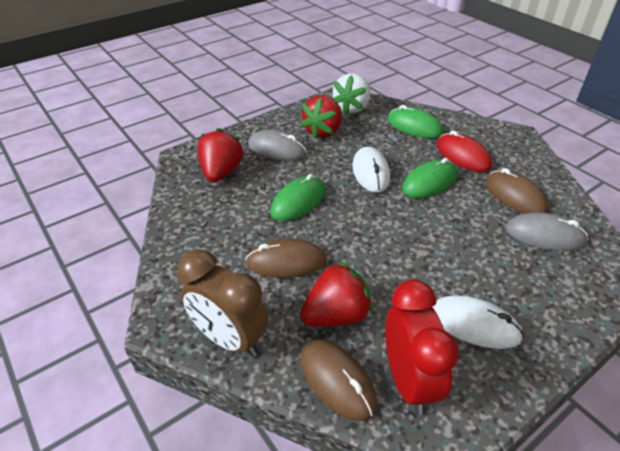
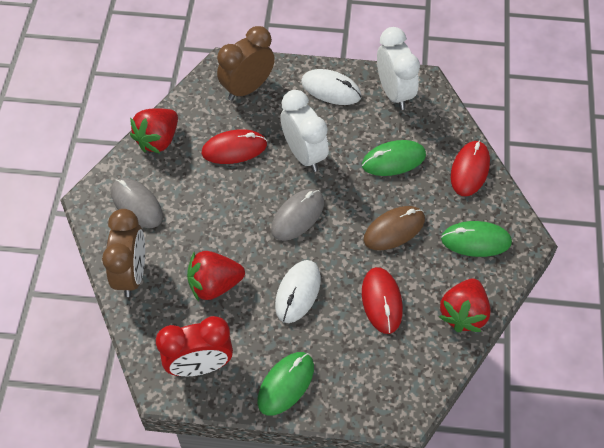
brown clock: [178,250,268,356] = 1 -> [102,209,145,297] [217,26,275,101] = 2
brown mouse: [245,238,327,278] [300,340,377,421] [486,168,548,214] = 3 -> [364,206,425,250] = 1
red mouse: [437,131,492,172] = 1 -> [202,129,267,164] [362,267,403,334] [451,140,490,196] = 3
white clock: none = 0 -> [280,90,329,172] [377,27,420,110] = 2
white strawberry: [332,73,371,114] = 1 -> none = 0

